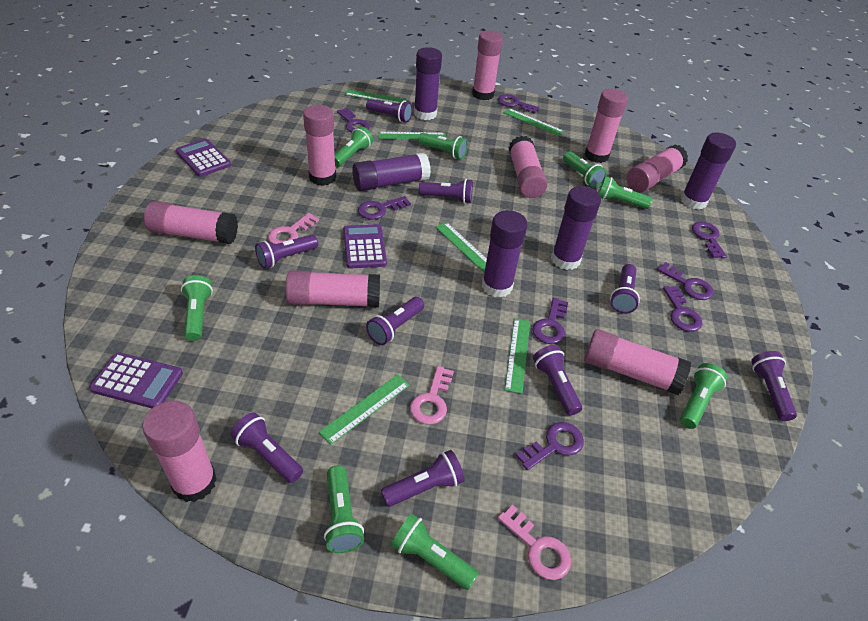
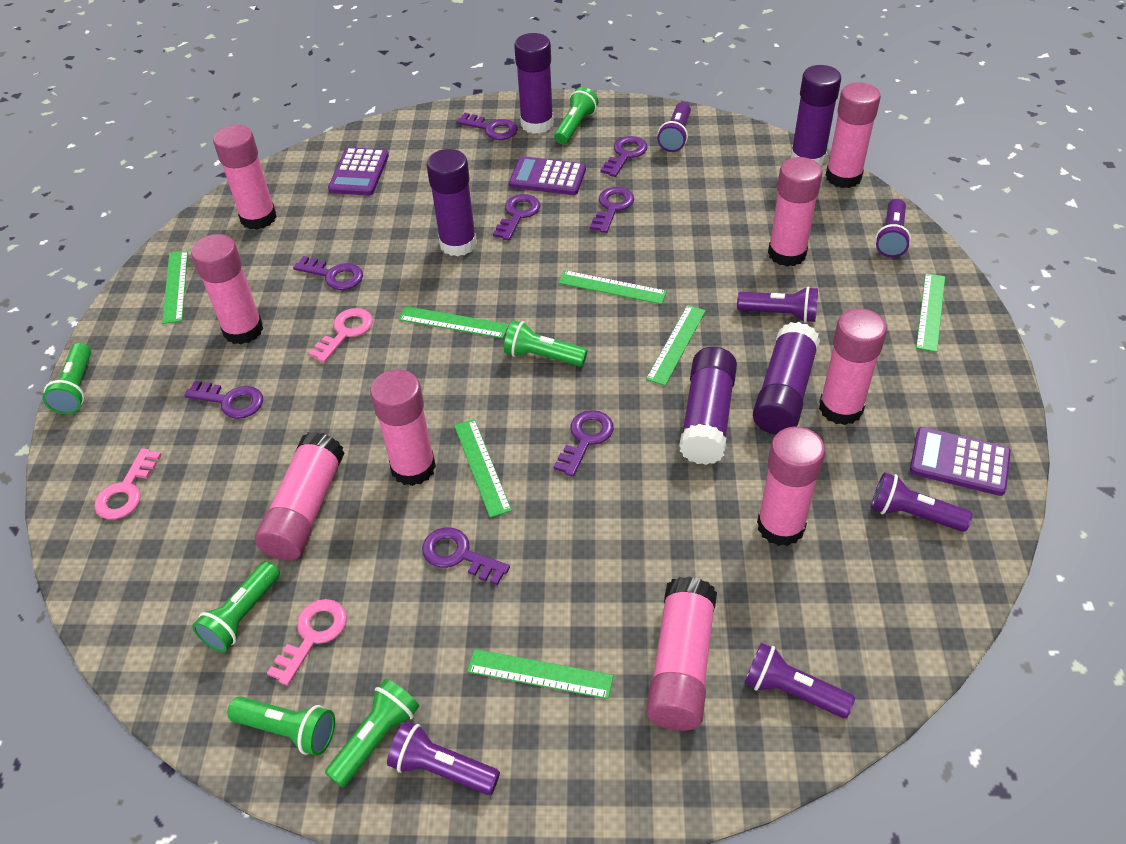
green flashlight: [181,275,213,341] [324,465,364,553] [335,126,373,167] [391,514,478,590] [418,133,468,159] [563,151,607,188] [598,176,652,209] [680,363,727,429] = 8 -> [43,343,91,414] [192,561,280,652] [227,696,335,756] [325,679,419,787] [504,320,587,367] [554,87,598,145] = 6
green ruler: [319,374,410,445] [345,89,408,104] [379,132,446,140] [436,222,487,272] [503,108,564,136] [505,318,530,394] = 6 -> [162,250,188,324] [399,306,509,338] [454,419,512,518] [467,649,613,699] [558,270,667,304] [646,305,706,386] [916,273,945,352] = 7
purple flashlight: [231,412,303,483] [255,234,318,269] [366,99,413,123] [366,297,424,345] [381,450,465,507] [419,179,473,204] [533,345,582,416] [610,264,640,314] [751,351,797,421] = 9 -> [387,721,500,795] [657,102,691,152] [737,286,818,323] [744,643,855,718] [871,472,972,532] [875,199,911,258] = 6

